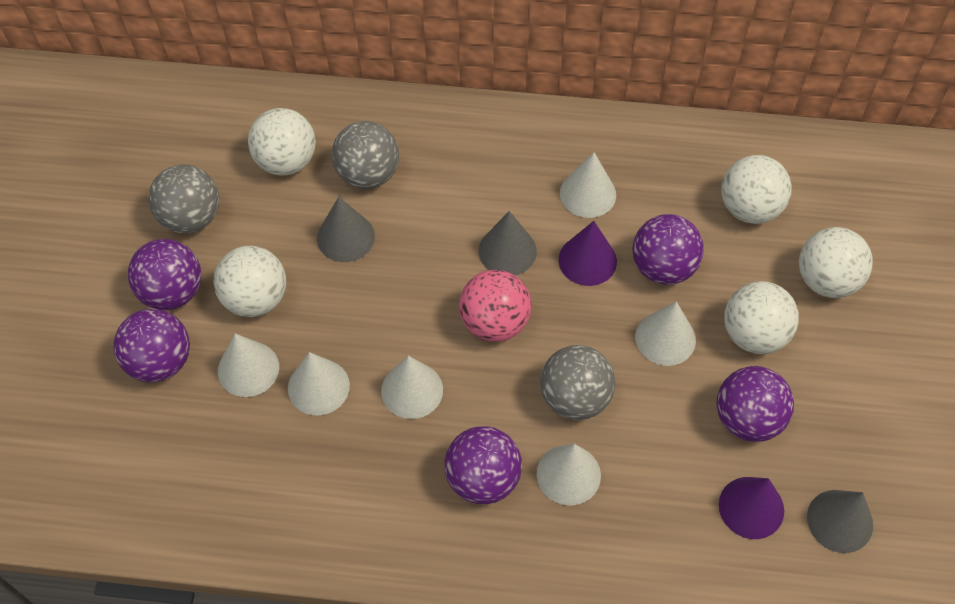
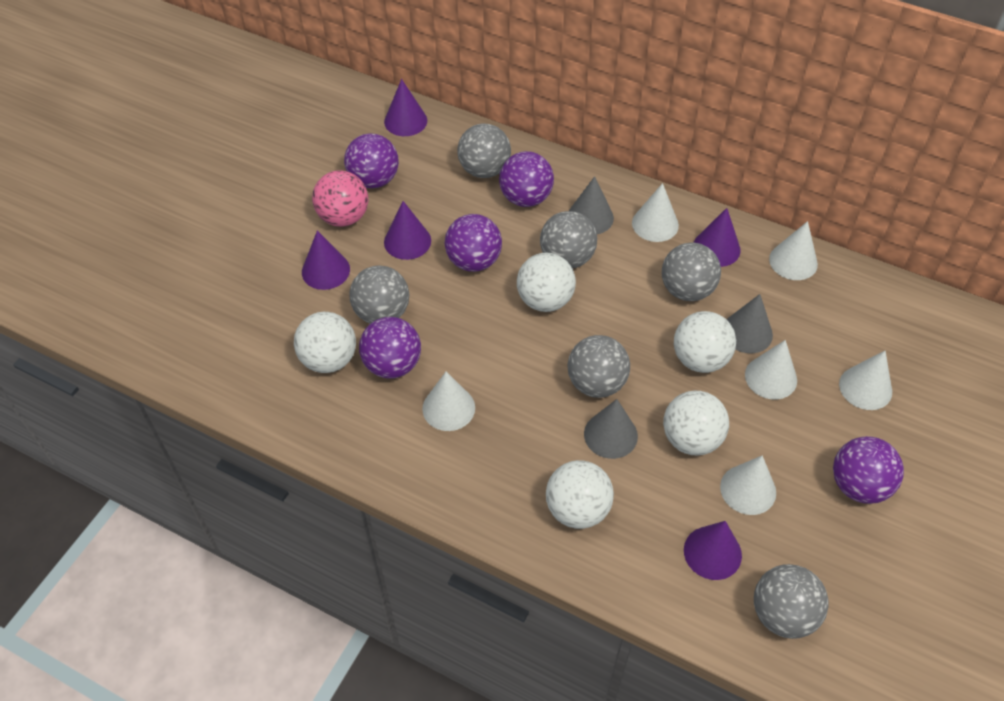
grey ball: [148,164,219,234] [332,121,399,189] [540,345,615,420] = 3 -> [349,266,409,324] [457,123,511,178] [540,211,597,268] [567,335,630,398] [662,242,721,301] [754,564,829,639] = 6
purple cone: [559,221,617,286] [719,477,784,539] = 2 -> [302,231,350,290] [384,79,427,136] [384,201,431,260] [684,521,742,580] [693,208,740,267] = 5

